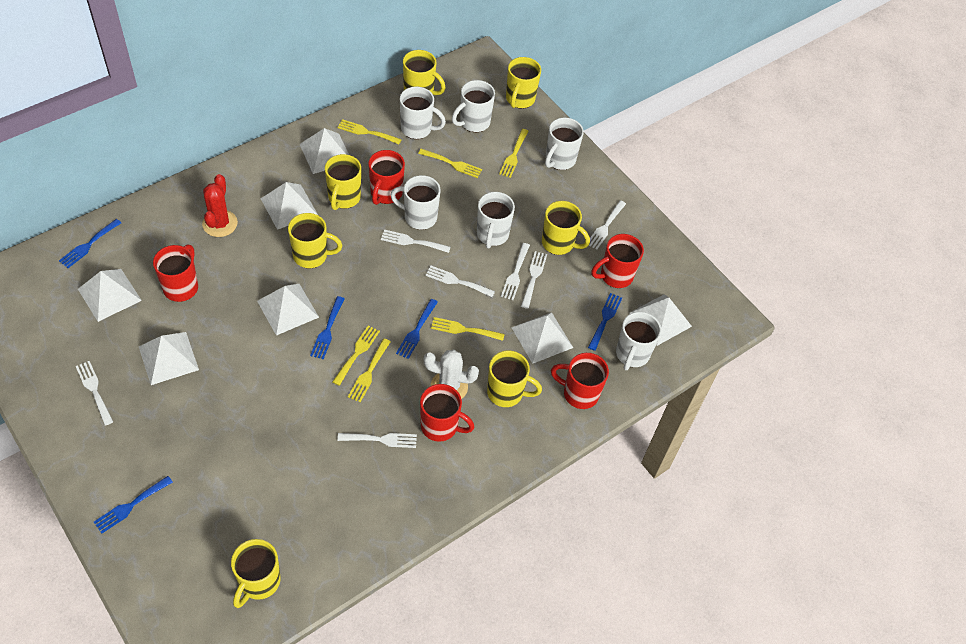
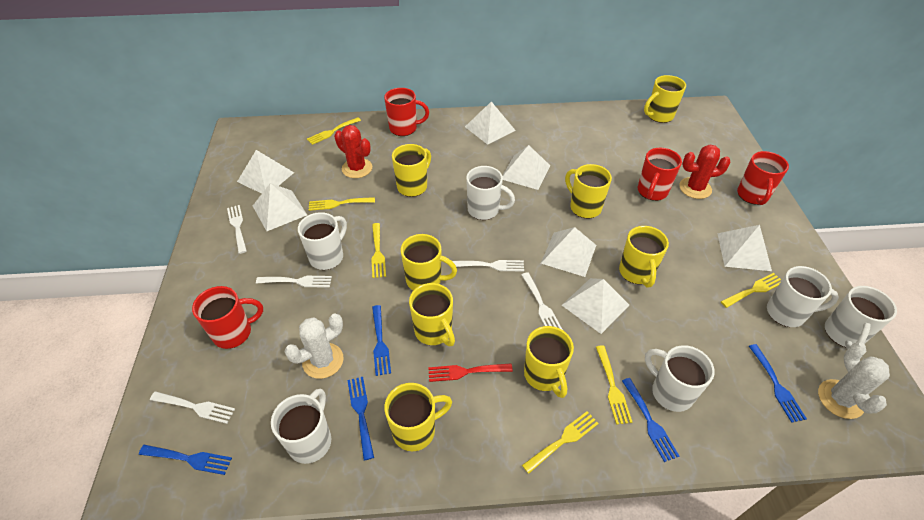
red cactus: [202,174,238,237] = 1 -> [334,125,372,178] [679,145,731,199] = 2
red fork: none = 0 -> [428,363,513,382] = 1
red mug: [153,244,198,302] [368,150,405,205] [420,384,474,442] [551,353,609,409] [591,234,644,288] = 5 -> [192,286,263,349] [384,88,429,136] [638,148,682,201] [737,151,789,205] = 4
white cactus: [424,350,479,399] = 1 -> [285,313,344,379] [818,343,890,419] = 2
white fork: [76,361,113,426] [337,433,417,448] [381,230,451,253] [426,266,495,297] [501,243,530,300] [521,251,547,309] [589,200,626,250] = 7 -> [150,391,235,424] [227,205,247,254] [256,276,332,288] [452,260,524,272] [522,272,563,330] = 5
yellow mug: [231,539,280,608] [288,213,342,268] [325,154,361,210] [403,50,446,95] [487,351,542,407] [506,57,541,109] [542,201,590,255] = 7 -> [384,383,452,451] [392,144,431,197] [401,234,457,291] [409,283,455,346] [524,326,574,398] [565,164,612,218] [619,226,669,288] [644,75,686,123] = 8

